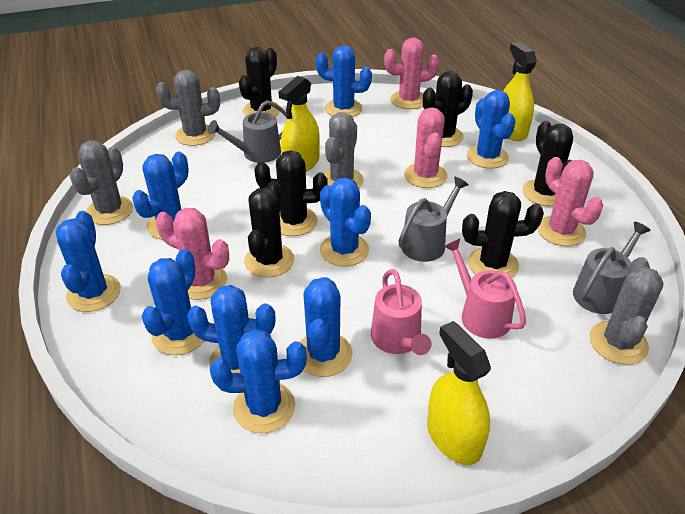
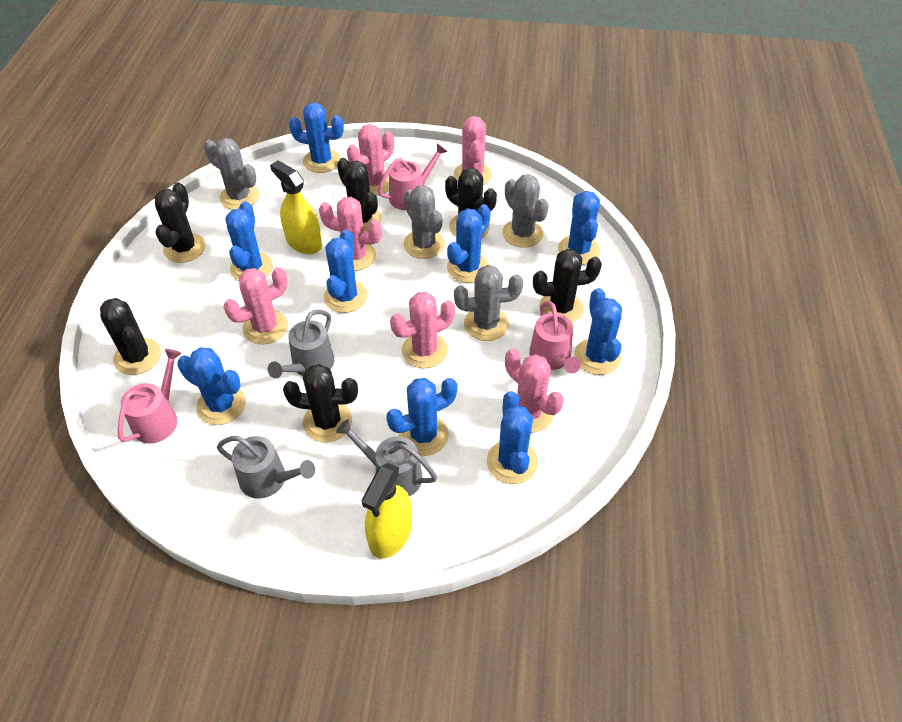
pink cactus: [156,208,229,300] [384,37,439,109] [404,107,447,188] [537,157,603,247] = 4 -> [224,267,288,344] [319,197,382,271] [347,124,394,195] [390,292,455,368] [454,116,492,185] [505,348,564,433] = 6
pink watering can: [371,269,431,355] [444,239,526,339] = 2 -> [118,349,182,443] [378,143,448,210] [529,301,581,374] = 3
yellow spray bottle: [278,76,320,172] [427,321,491,465] [503,42,537,141] = 3 -> [270,160,322,254] [361,463,412,559] = 2

